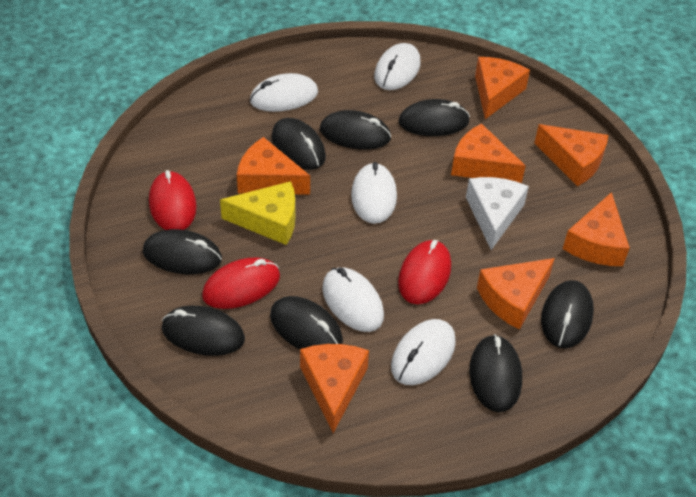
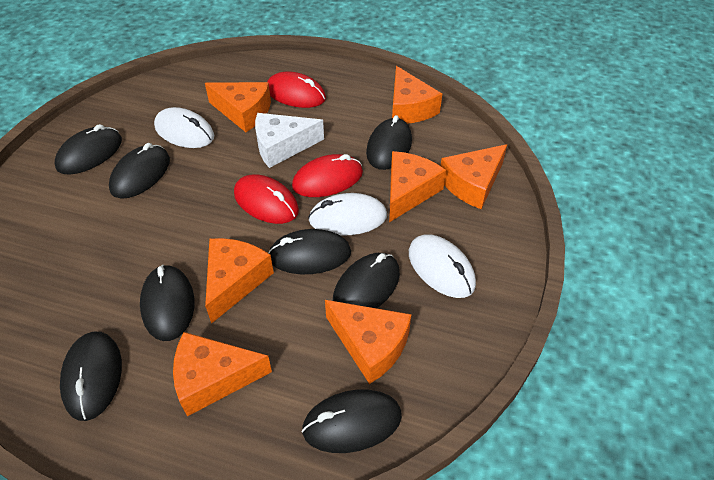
white mouse: [250,73,318,112] [322,267,384,332] [351,162,397,224] [374,43,421,90] [391,319,456,385] = 5 -> [154,107,214,148] [308,193,387,236] [409,234,476,298] = 3
yellow cheese: [220,181,295,245] = 1 -> none = 0

